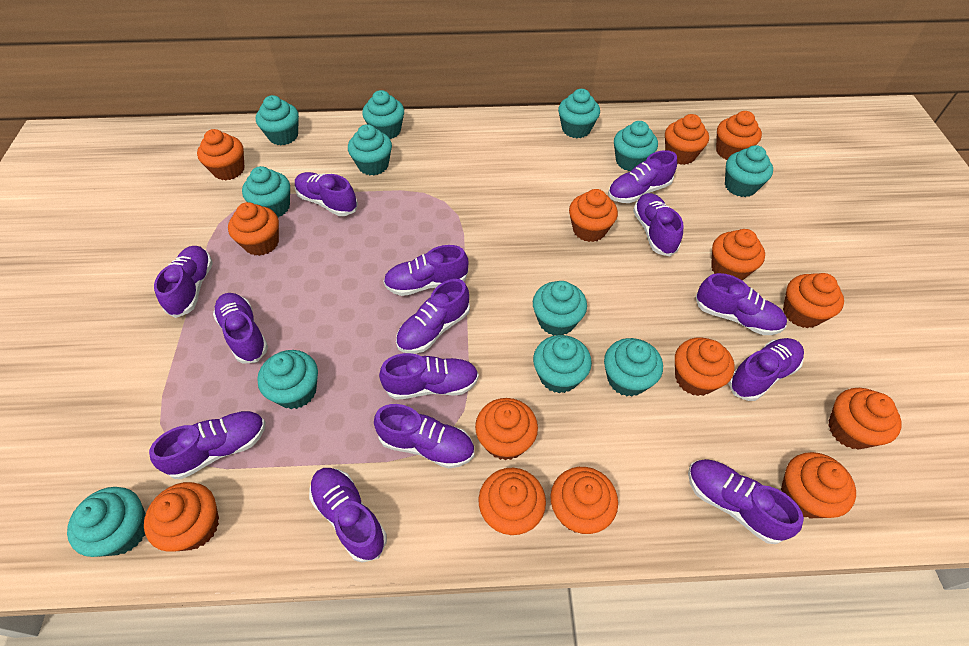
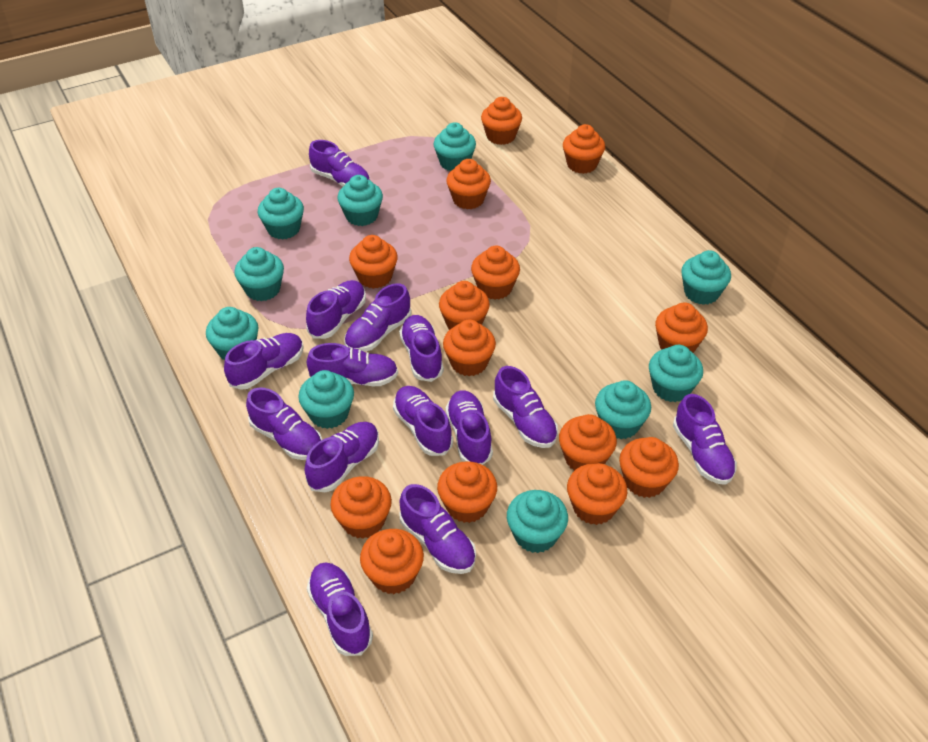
turquoise cupcake: [67,487,146,557] [242,166,290,217] [256,95,299,145] [257,350,318,409] [348,124,392,176] [362,90,404,140] [533,281,587,336] [533,335,592,394] [558,89,600,138] [604,338,663,397] [614,121,658,171] [725,145,773,197] = 12 -> [206,307,259,360] [234,247,284,301] [257,188,304,240] [298,370,354,429] [337,175,383,226] [433,122,476,171] [507,490,568,553] [595,380,651,439] [649,345,703,402] [681,250,731,305] = 10

